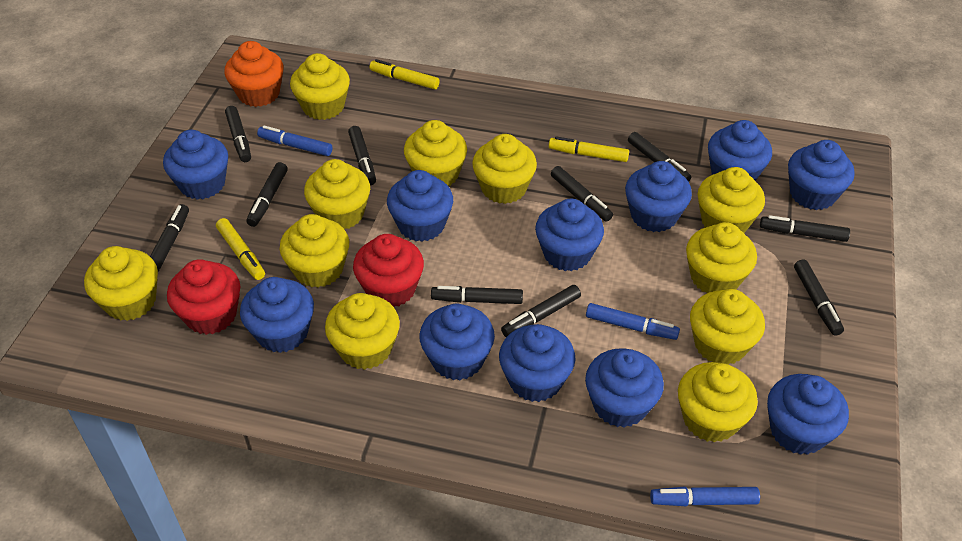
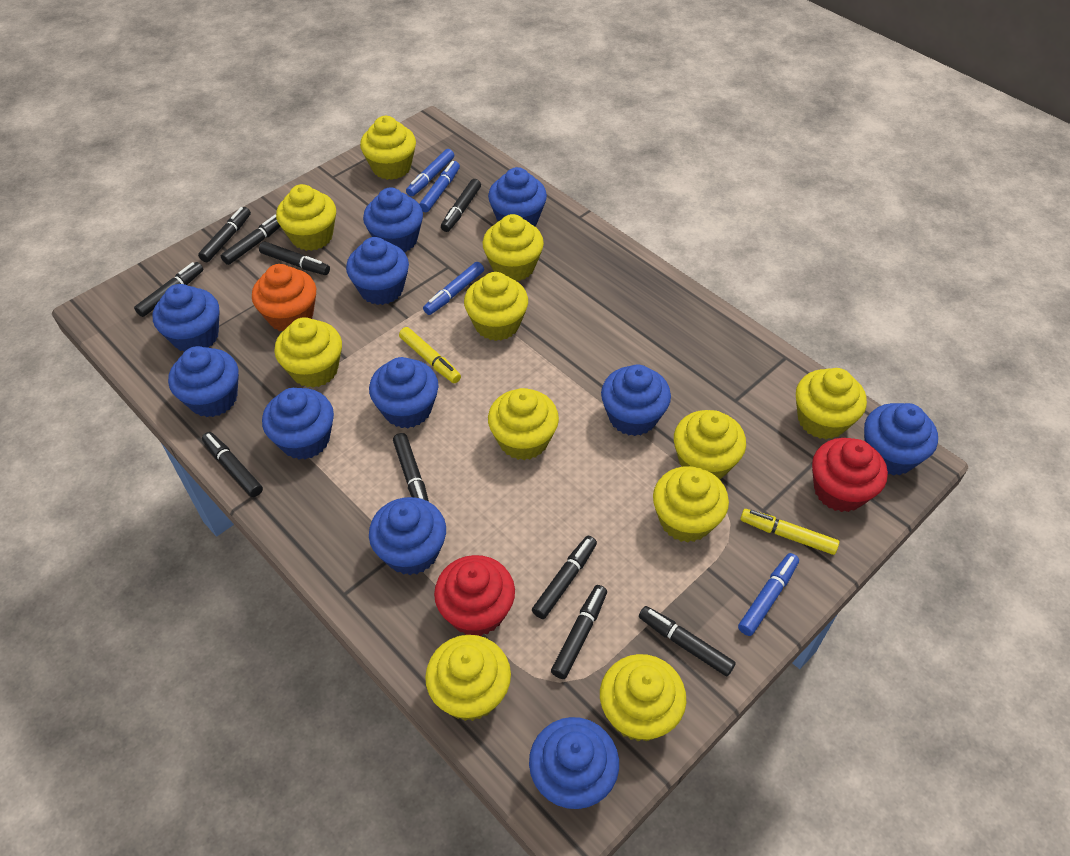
blue marker: [257,126,332,156] [586,303,680,340] [650,486,760,506] = 3 -> [406,149,454,197] [419,161,460,212] [423,262,484,315] [738,553,799,636] = 4
yellow marker: [216,218,265,280] [369,59,440,89] [549,136,629,162] = 3 -> [399,327,461,383] [740,509,839,555] = 2

